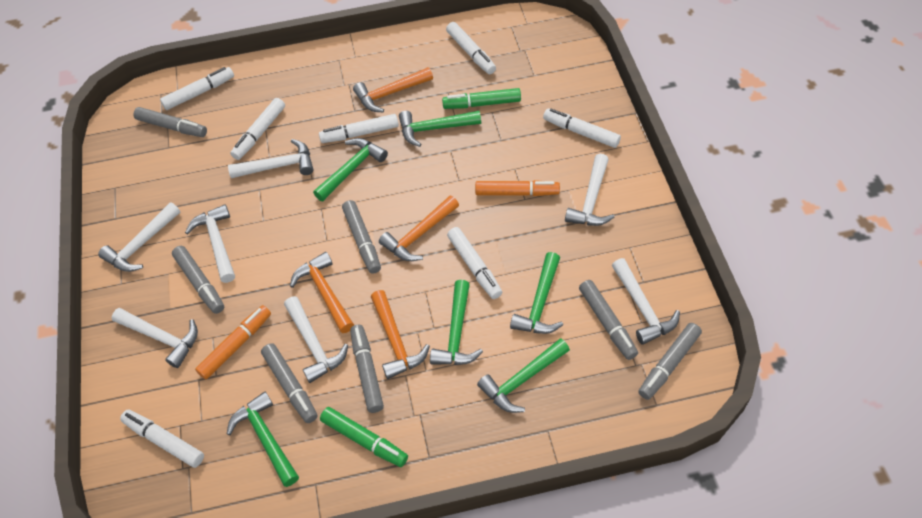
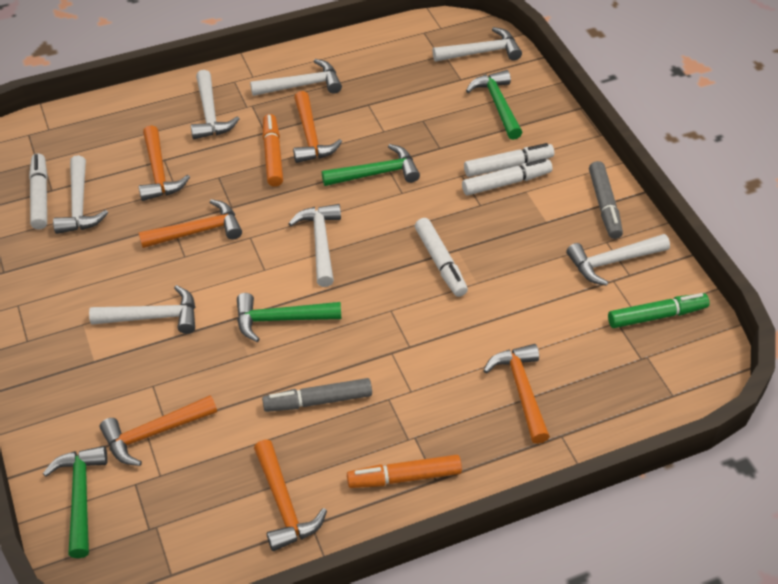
green hammer: [227,392,299,487] [313,138,388,201] [399,111,481,147] [430,280,483,365] [477,338,570,413] [510,252,563,334] = 6 -> [43,446,108,558] [237,293,341,342] [322,144,420,186] [466,70,523,140] = 4
green marker: [320,407,408,467] [442,88,521,109] = 2 -> [608,293,710,328] = 1
grey marker: [134,107,207,137] [172,246,224,314] [261,343,318,423] [342,200,381,274] [350,325,384,413] [579,280,638,360] [638,323,702,400] = 7 -> [262,378,372,412] [589,161,623,239] = 2
orange hammer: [290,252,354,333] [353,67,433,112] [371,290,430,379] [379,196,459,261] = 4 -> [100,395,217,466] [139,125,190,201] [139,199,242,248] [254,440,327,551] [293,91,342,163] [483,344,550,444] = 6
white marker: [120,409,204,468] [160,67,234,110] [230,98,285,160] [319,114,399,143] [446,22,496,74] [447,227,502,299] [543,108,621,148] = 7 -> [29,154,48,229] [415,218,468,297] [462,158,553,196] [464,143,554,177] = 4

